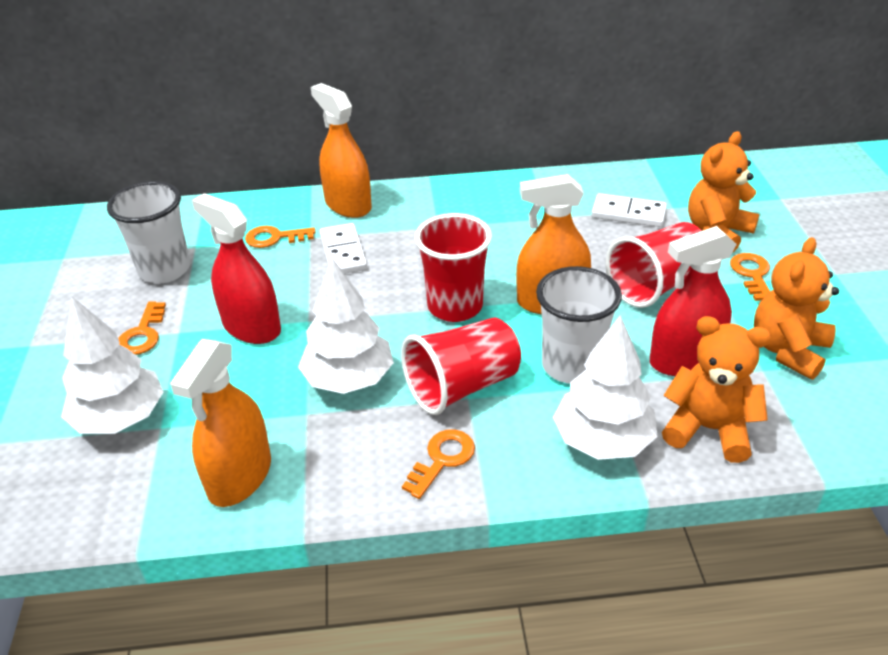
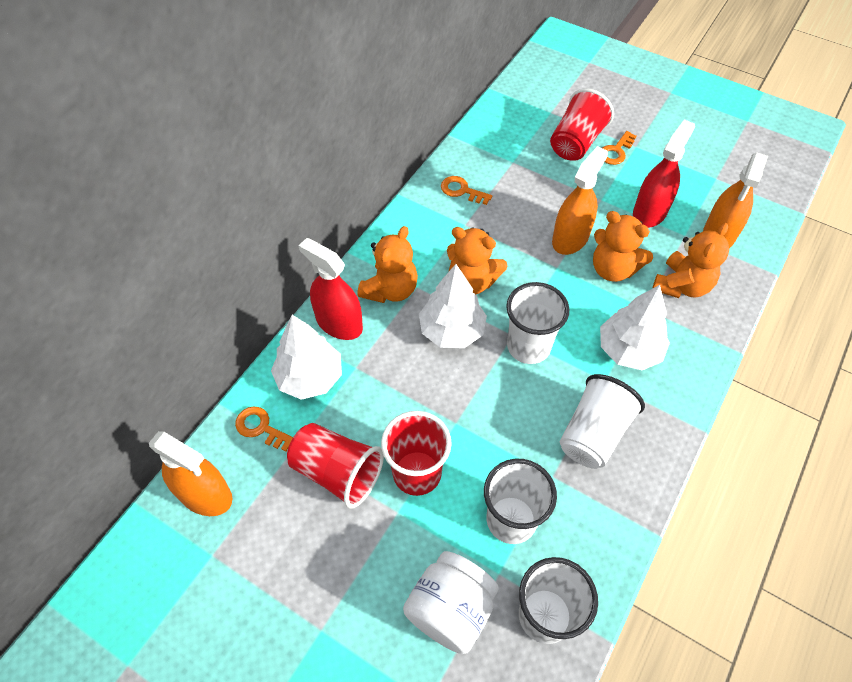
orange key: [118,301,166,355] [245,226,315,248] [402,429,475,499] [730,253,770,301] = 4 -> [235,406,293,451] [441,176,493,205] [602,131,636,165] = 3
orange teddy bear: [662,316,771,463] [688,131,759,253] [754,237,839,380] = 3 -> [357,226,418,303] [447,227,507,294] [593,211,653,282] [652,223,729,298] = 4
white cup: [107,181,190,284] [536,266,622,384] = 2 -> [484,459,557,544] [506,282,569,364] [519,557,598,644] [560,374,645,469] = 4
white domino: [320,223,367,274] [591,193,667,227] = 2 -> none = 0
white jar: none = 0 -> [403,551,499,654] = 1

